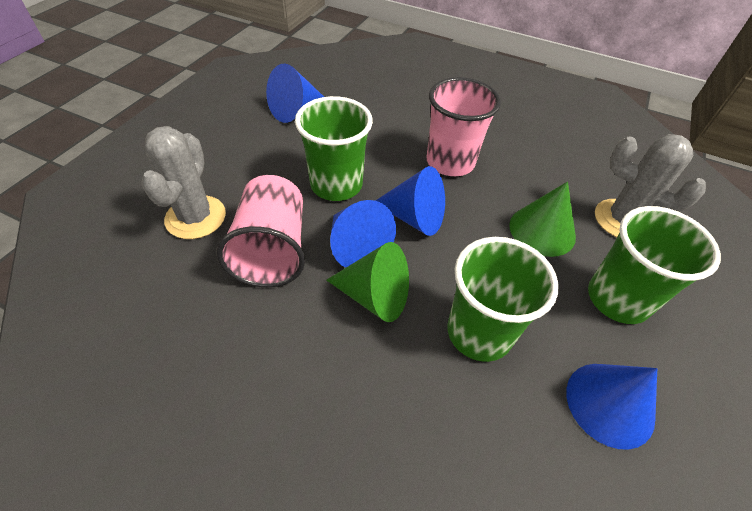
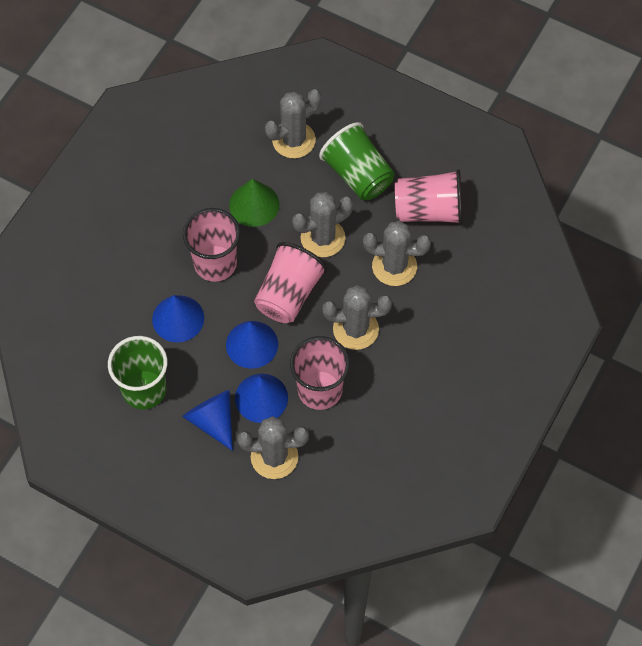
green cone: [326,242,409,322] [509,181,576,257] = 2 -> [229,179,280,227] = 1
green cup: [295,96,373,201] [447,237,558,362] [588,206,721,324] = 3 -> [108,336,167,409] [319,122,394,200] = 2
grey cactus: [141,126,226,239] [595,134,706,237] = 2 -> [237,416,309,479] [265,89,321,158] [292,192,353,257] [323,285,392,350] [363,221,431,286] = 5
pink cup: [217,175,305,287] [427,77,501,176] = 2 -> [183,208,240,282] [254,242,327,323] [290,336,350,410] [395,169,463,225] = 4

